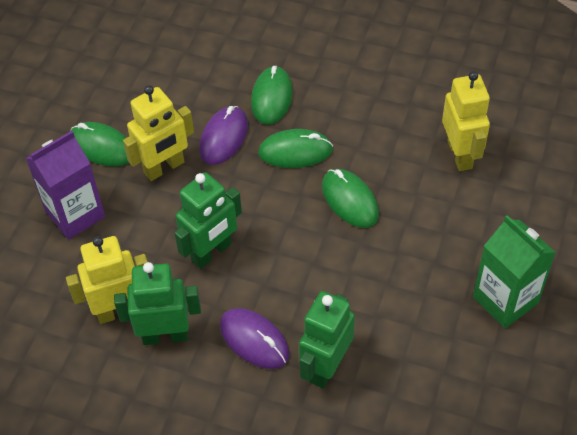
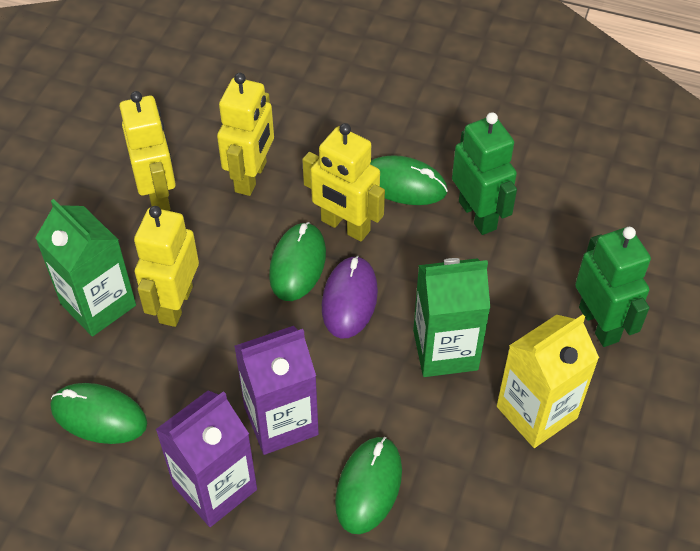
green carton: [473,215,556,328] = 1 -> [35,199,136,337] [413,258,490,377] = 2
green robot: [114,262,201,345] [174,172,242,268] [299,291,355,389] = 3 -> [452,112,517,235] [575,227,651,347] = 2
purple carton: [26,131,105,240] = 1 -> [155,390,257,527] [234,326,319,455] = 2
purple mouse: [199,106,248,165] [220,308,289,369] = 2 -> [322,255,378,338] = 1
yellow carton: none = 0 -> [497,314,599,448] = 1
yellow robot: [66,236,148,324] [123,85,194,181] [442,71,490,171] = 3 -> [119,91,176,211] [134,206,199,327] [217,73,274,196] [302,123,385,241] = 4

